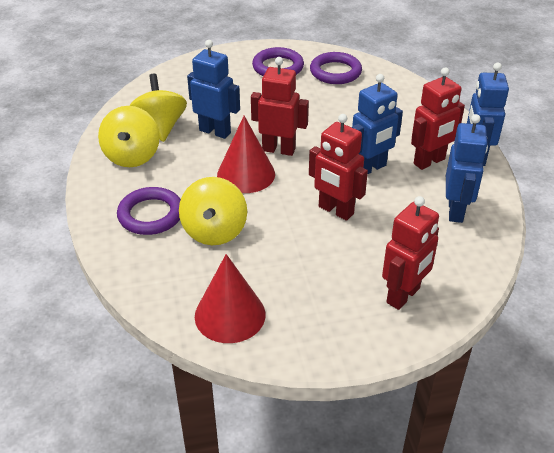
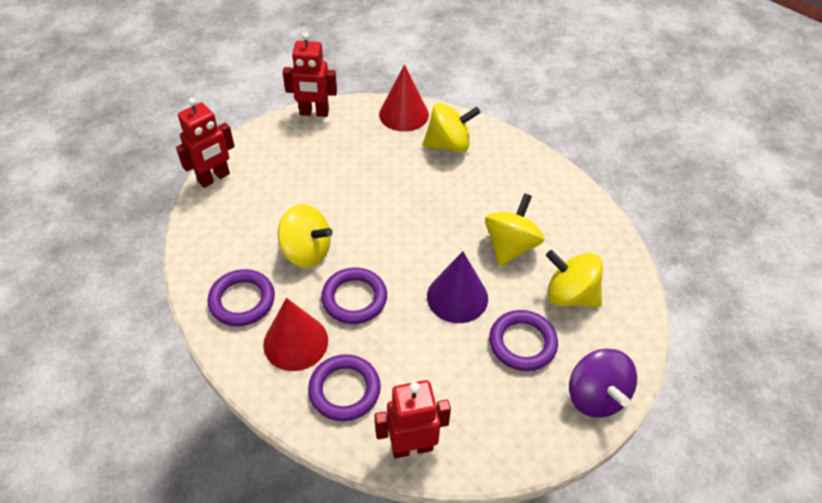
blue robot: [187,40,240,139] [352,74,403,174] [446,114,488,223] [467,62,509,166] = 4 -> none = 0
purple cone: none = 0 -> [427,251,488,323] = 1
purple ring: [117,187,181,235] [252,47,304,76] [310,52,362,84] = 3 -> [208,269,275,326] [308,354,381,421] [321,268,387,324] [489,310,558,371] = 4
purple spinning top: none = 0 -> [569,349,637,418] = 1
red robot: [251,57,309,156] [309,114,368,221] [382,196,439,310] [411,67,465,170] = 4 -> [176,98,235,188] [283,32,337,117] [374,380,451,458] = 3
yellow spinning top: [98,106,160,167] [130,74,187,142] [179,177,247,245] = 3 -> [278,204,333,268] [423,103,481,152] [485,193,544,266] [546,250,603,307] = 4

